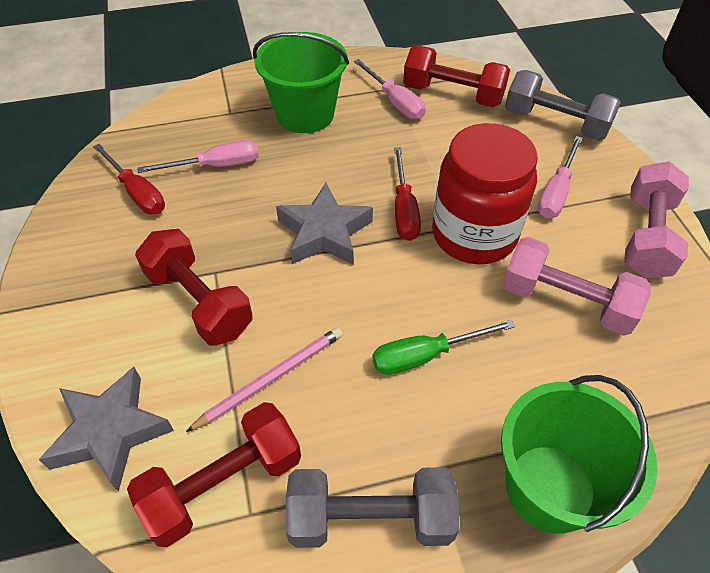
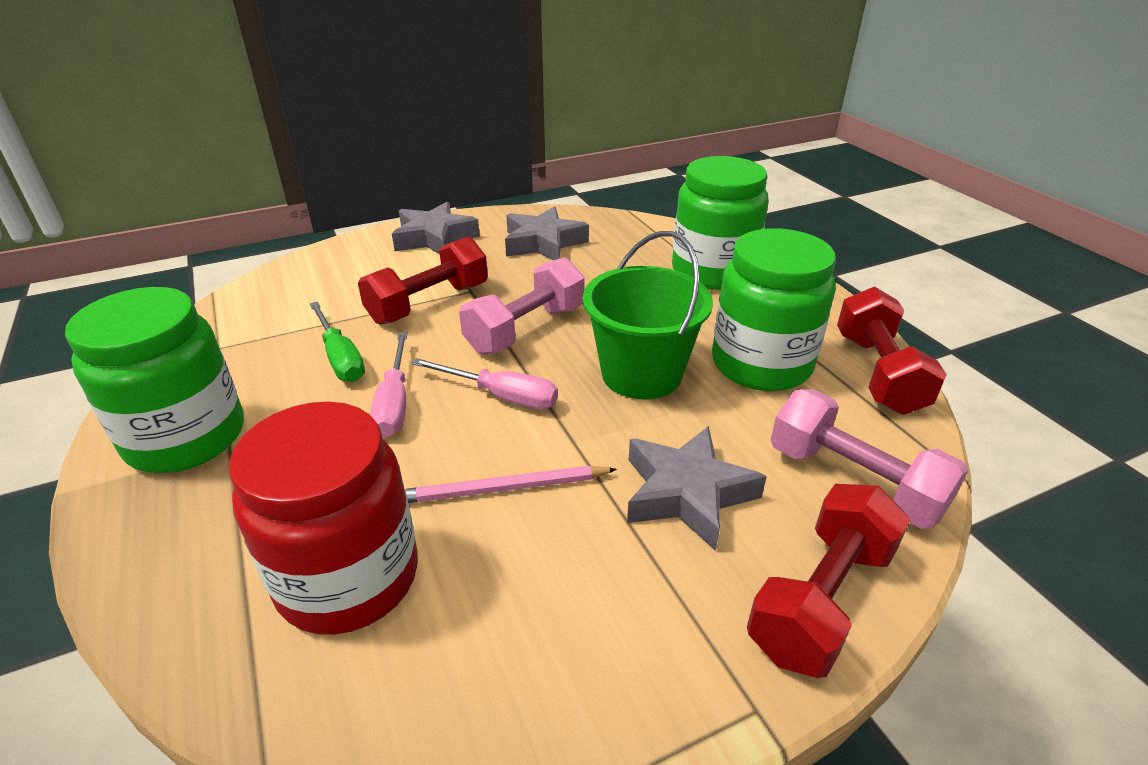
green bucket: [253,32,349,133] [501,375,658,533] = 2 -> [583,231,713,399] = 1
green jar: none = 0 -> [65,287,244,473] [672,156,769,290] [712,228,836,391] = 3
grey dumbbell: [286,467,459,548] [505,70,621,141] = 2 -> none = 0
grey star: [39,367,174,492] [276,183,373,265] = 2 -> [392,202,480,254] [505,206,589,260] [627,426,767,551] = 3
pink screwdriver: [137,140,259,173] [354,59,426,119] [538,136,583,218] = 3 -> [370,332,408,437] [411,358,558,409] = 2
red screwdriver: [93,144,165,214] [394,147,421,241] = 2 -> none = 0

